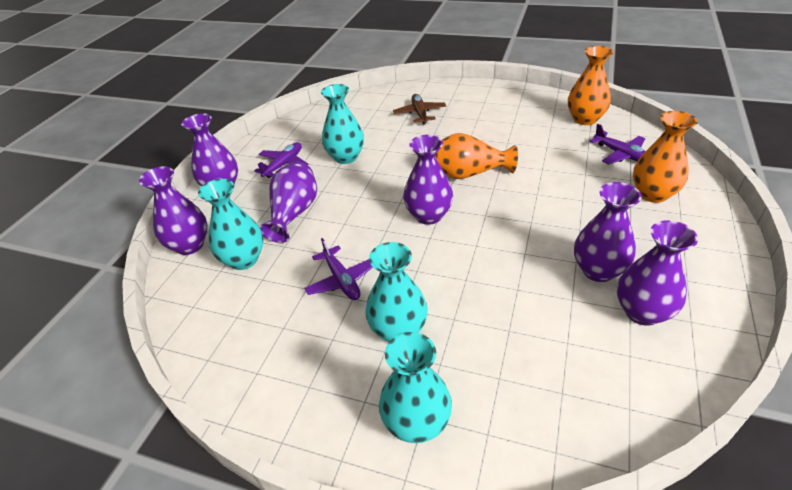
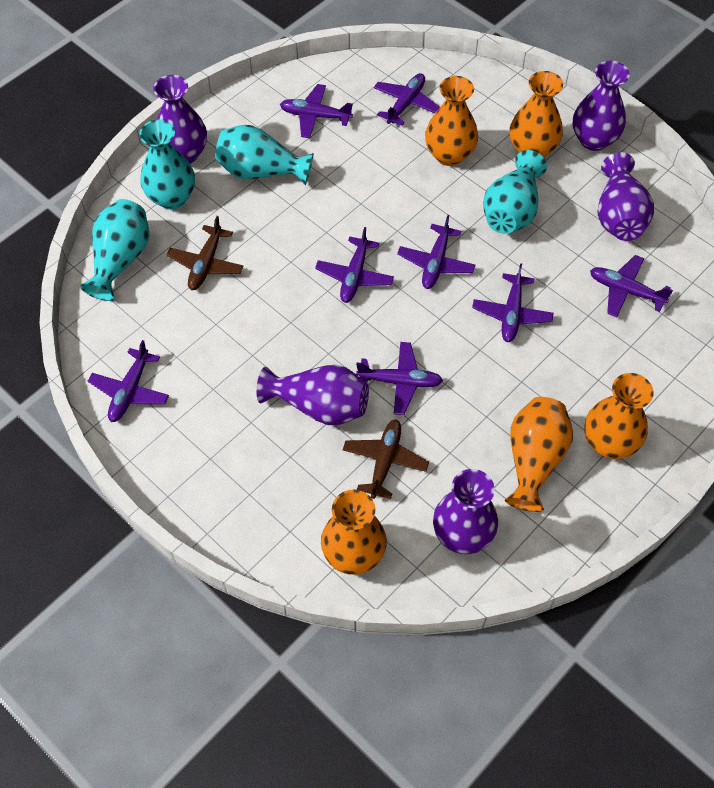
brown plane: [393,94,446,125] = 1 -> [166,216,243,290] [343,419,429,499] = 2
orange vase: [435,133,518,179] [568,46,613,125] [633,111,697,203] = 3 -> [321,490,387,575] [425,76,478,166] [505,397,573,512] [510,71,563,157] [584,373,653,459] = 5
purple plane: [254,142,309,178] [304,238,373,300] [589,124,645,164] = 3 -> [88,340,169,422] [280,84,353,138] [315,227,394,303] [356,342,443,415] [374,73,440,126] [397,215,475,289] [472,263,554,342] [590,255,673,317] = 8
purple vase: [139,166,208,255] [182,113,238,187] [259,162,317,243] [403,135,453,225] [574,182,642,282] [617,220,698,326] = 6 -> [153,75,207,164] [256,365,369,425] [433,469,498,554] [573,61,630,151] [598,152,654,241] = 5

